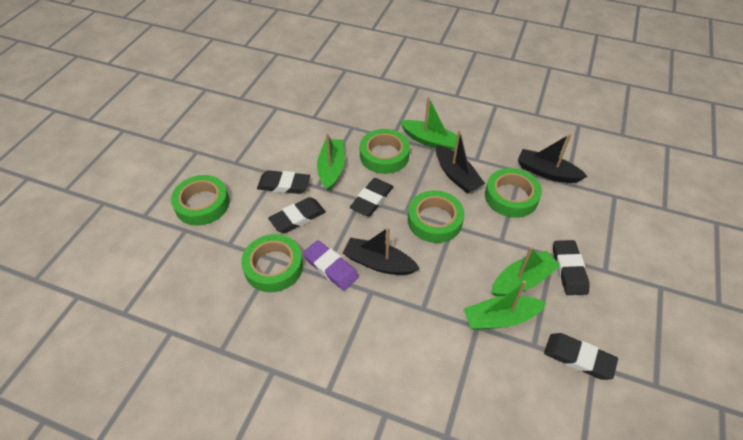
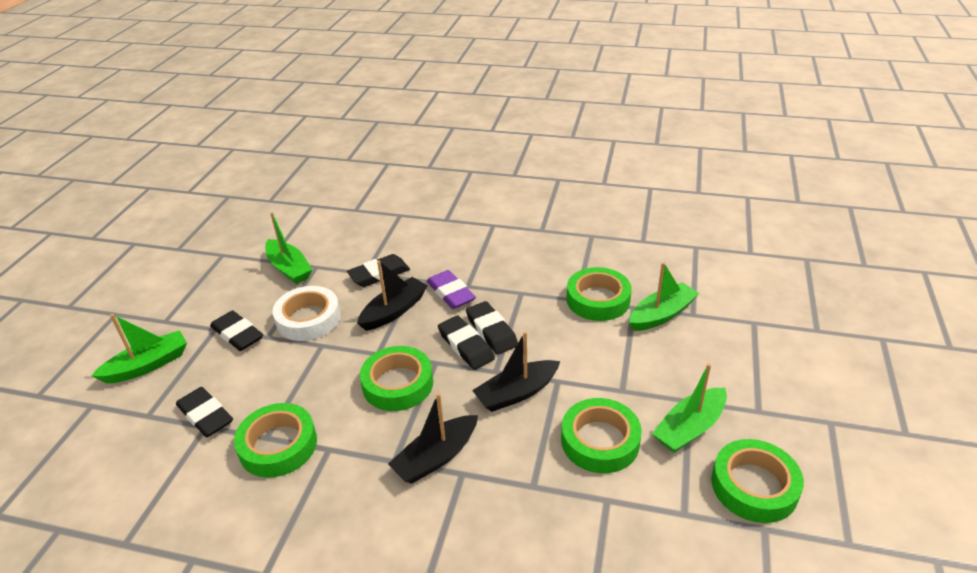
white tape: none = 0 -> [272,286,341,341] = 1

